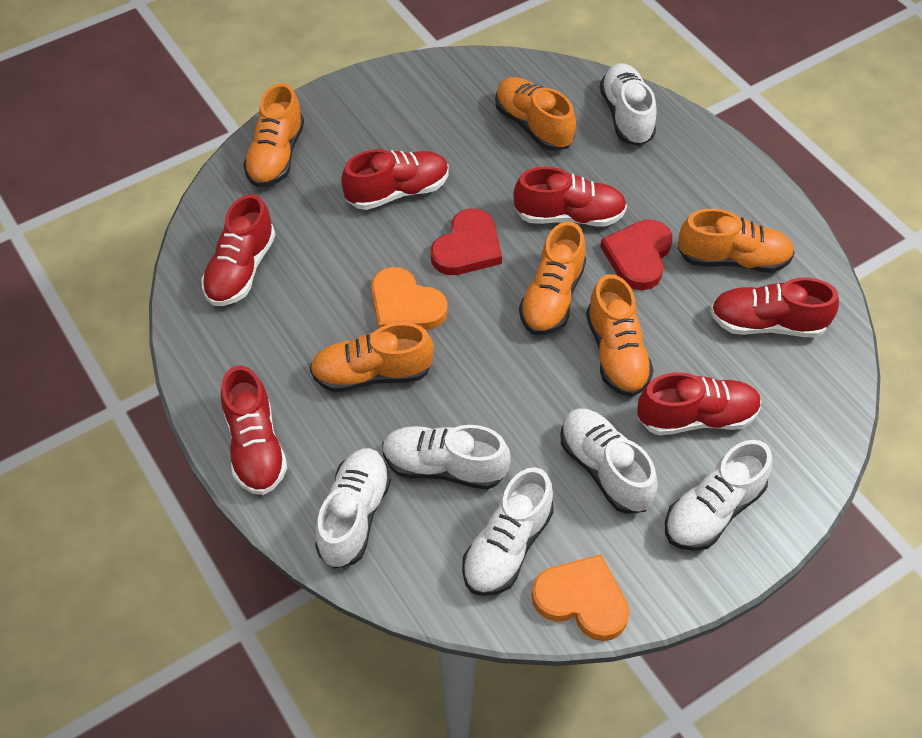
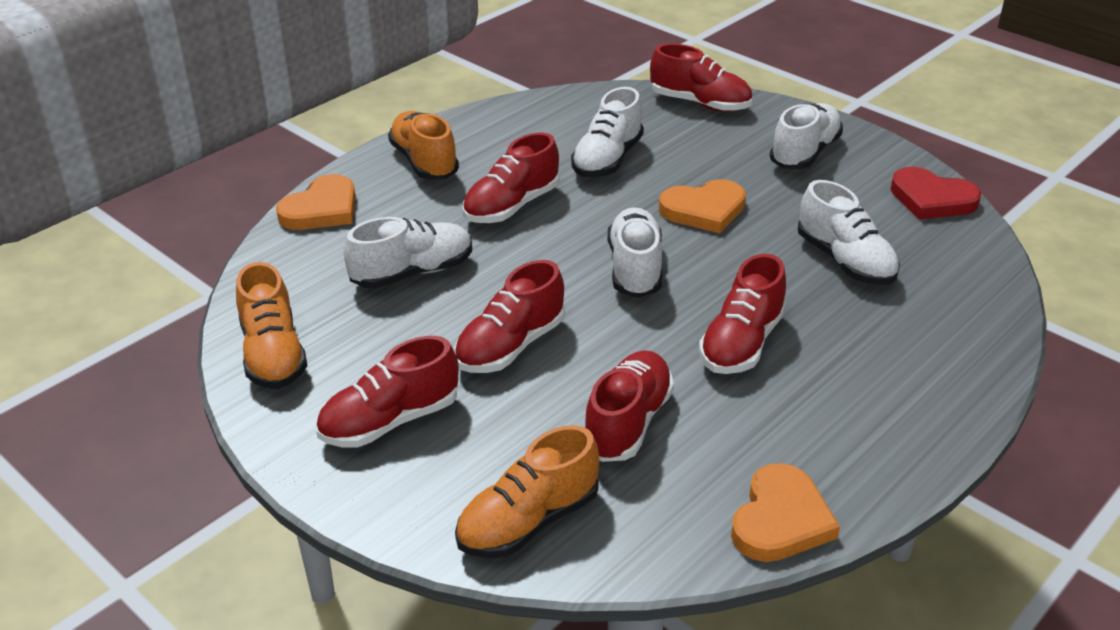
orange heart: [371,267,448,330] [531,554,630,641] = 2 -> [276,174,355,230] [659,179,746,233] [731,463,840,562] = 3
orange shoe: [243,83,304,187] [310,322,434,392] [495,77,576,151] [519,222,586,335] [586,274,654,397] [678,209,795,273] = 6 -> [236,262,308,389] [388,111,459,180] [455,425,599,558] = 3
red heart: [431,208,502,275] [600,219,672,290] = 2 -> [891,167,981,220] = 1
white shoe: [315,448,391,569] [382,425,510,490] [462,467,554,596] [561,408,658,514] [600,63,657,146] [665,440,772,551] = 6 -> [344,217,472,289] [571,87,644,177] [608,207,662,298] [770,103,843,169] [798,180,900,285] = 5

